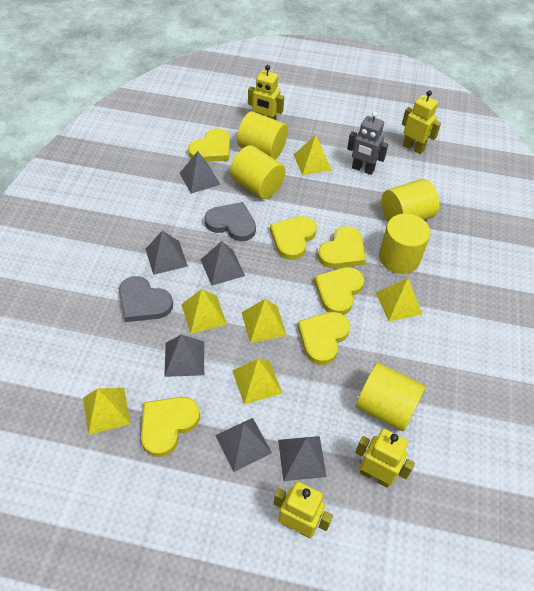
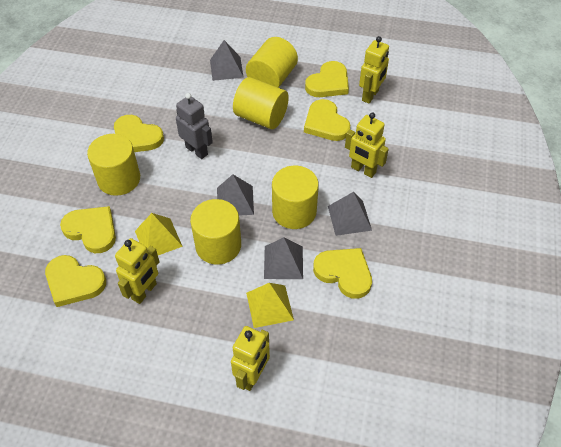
grey heart: [119,276,173,322] [204,202,256,241] = 2 -> none = 0
grey pyramid: [146,231,188,275] [164,335,204,377] [179,151,220,194] [200,241,245,285] [215,418,272,472] [278,436,327,481] = 6 -> [210,40,244,81] [217,174,254,215] [264,237,303,279] [328,192,372,236] = 4
yellow pyramid: [83,388,131,435] [181,289,227,334] [232,359,282,405] [242,299,287,343] [294,135,331,175] [376,278,423,321] = 6 -> [135,213,183,255] [246,283,294,328] = 2

